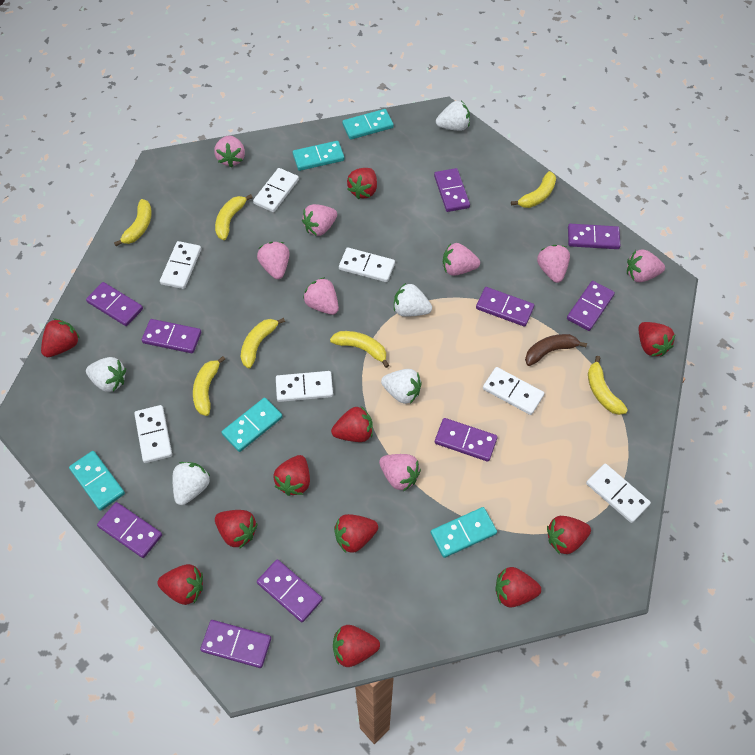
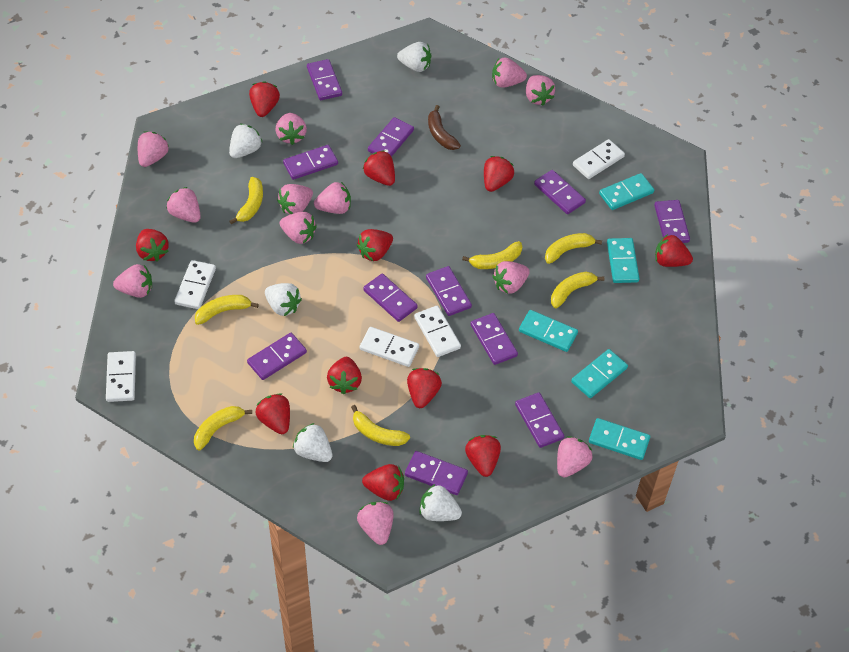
pink strawberry: [214,136,245,168] [257,242,289,279] [302,204,337,236] [303,277,339,315] [379,454,421,491] [443,243,480,276] [537,245,570,283] [627,249,665,282] = 8 -> [113,264,152,298] [138,131,169,167] [166,187,201,223] [276,113,307,145] [277,184,313,214] [280,212,317,244] [314,182,351,214] [357,502,394,545] [492,58,527,88] [492,261,530,294] [526,75,555,106] [557,436,592,478] = 12
purple domino: [86,282,143,326] [97,502,162,558] [142,319,201,353] [200,620,271,668] [257,559,323,622] [434,168,470,212] [435,418,498,462] [476,287,534,327] [567,281,615,331] [568,224,621,249] = 10 -> [247,333,307,380] [283,145,338,180] [307,59,342,100] [363,274,418,322] [368,117,414,157] [405,451,468,495] [426,266,472,316] [471,313,518,365] [515,392,564,448] [534,170,586,214] [654,200,690,243] = 11
white domino: [134,405,172,463] [160,241,201,289] [253,168,299,212] [276,371,333,402] [339,247,395,282] [483,367,544,415] [586,464,651,523] = 7 -> [106,351,136,402] [174,260,216,309] [360,327,419,367] [414,306,461,357] [573,139,625,179] = 5

